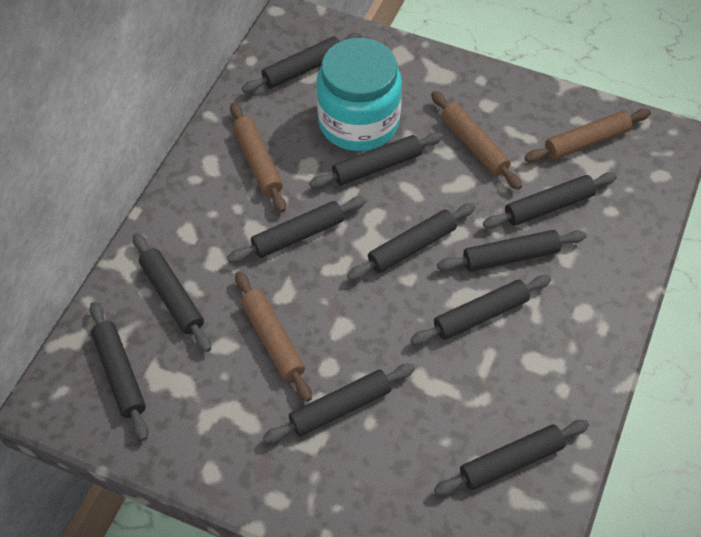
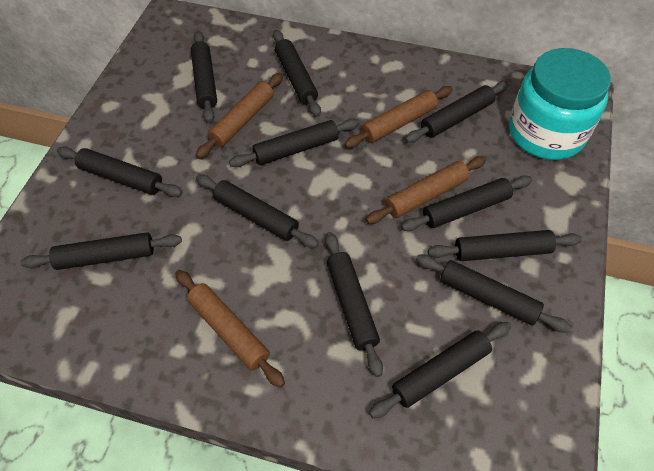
black rolling pin: [89,302,149,441] [133,233,211,352] [227,197,366,263] [242,33,362,93] [263,364,415,443] [309,132,443,189] [347,203,475,280] [410,275,551,345] [434,420,589,496] [437,230,586,271] [483,172,617,229] = 11 -> [21,232,182,270] [57,146,182,197] [191,31,217,123] [196,175,319,248] [229,118,360,167] [273,30,321,117] [325,232,383,377] [369,322,511,418] [401,175,532,231] [405,81,509,143] [416,254,571,333] [428,230,582,261] = 12

